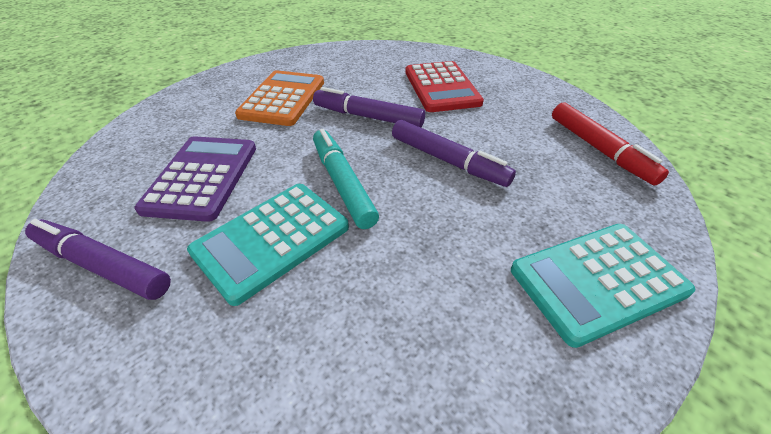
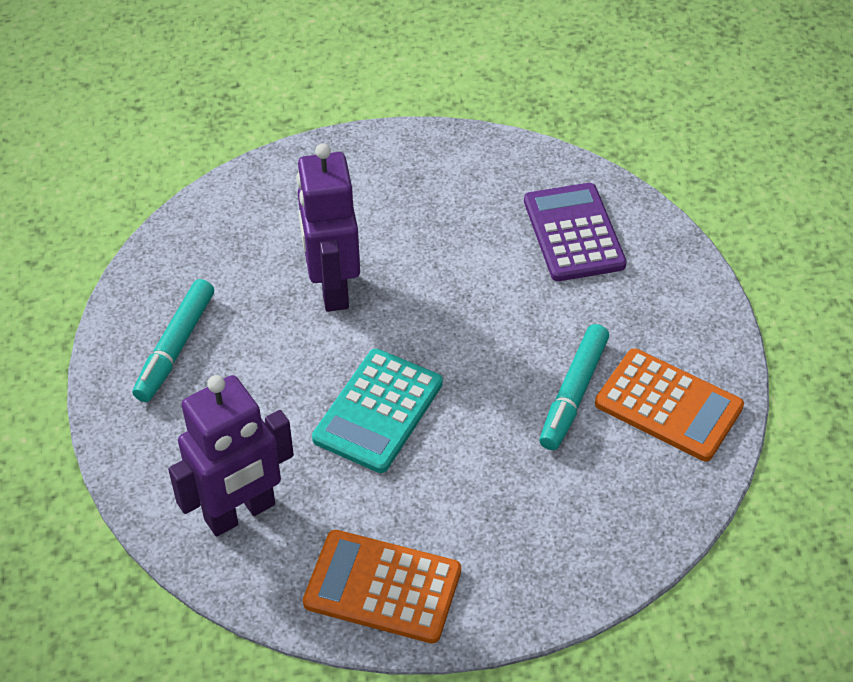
orange calculator: [235,70,324,126] = 1 -> [303,530,461,644] [595,348,744,461] = 2
purple marker: [25,219,171,300] [313,87,425,128] [392,120,516,187] = 3 -> none = 0
purple robot: none = 0 -> [168,375,294,537] [296,143,360,312] = 2
red calculator: [405,61,484,112] = 1 -> none = 0
red marker: [552,103,669,186] = 1 -> none = 0
turquoise calculator: [187,184,349,306] [511,224,695,348] = 2 -> [312,349,443,473] = 1
turquoise marker: [313,129,379,229] = 1 -> [133,279,214,402] [539,324,609,450] = 2

